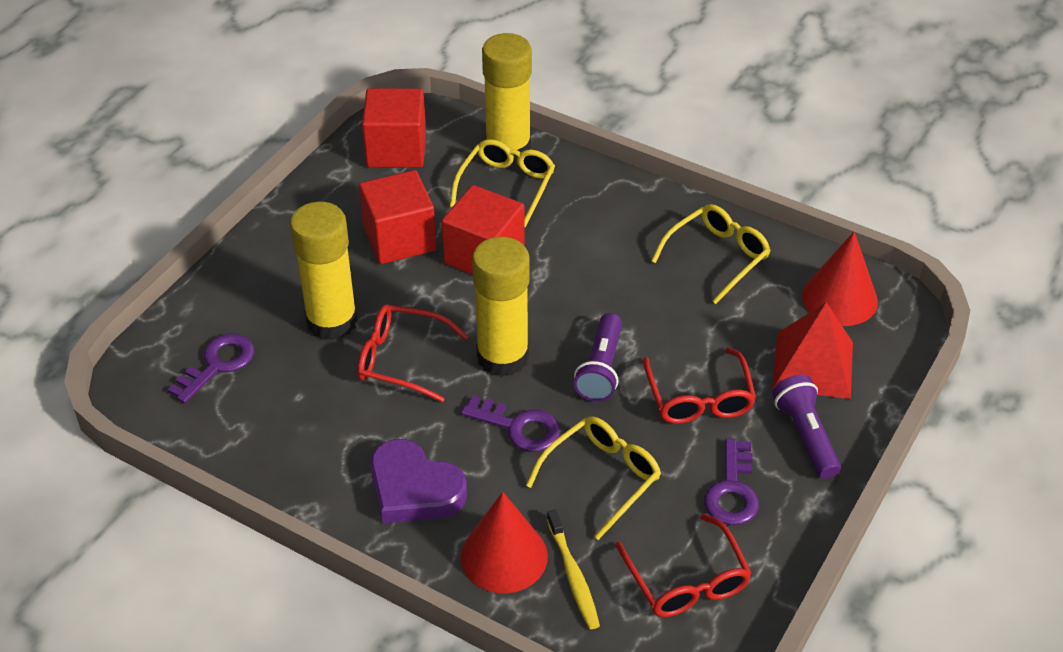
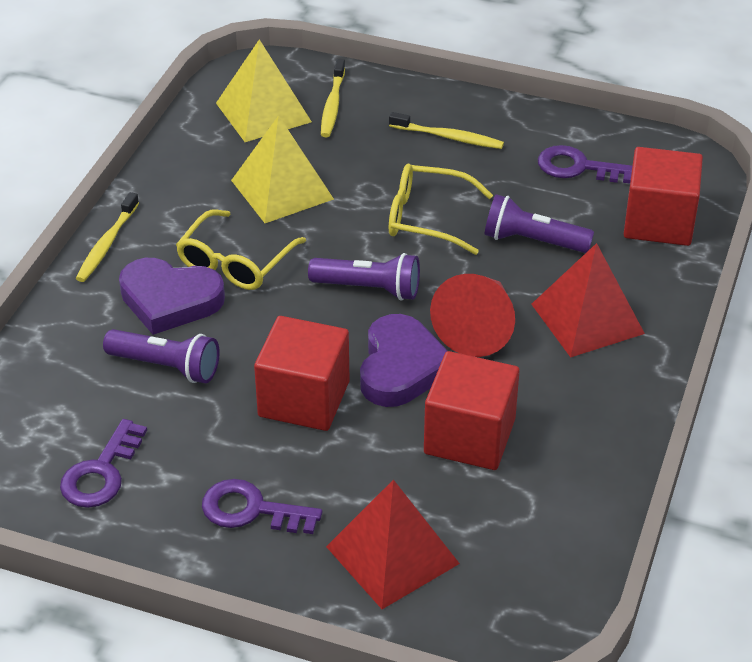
purple flashlight: [574,313,622,402] [772,375,841,479] = 2 -> [103,329,220,383] [308,253,420,301] [485,194,594,253] = 3
purple heart: [370,439,467,523] = 1 -> [119,258,225,335] [360,314,448,407] = 2
red cone: [461,492,548,593] [802,231,878,326] = 2 -> [430,274,515,357] = 1
red glasses: [358,305,469,402] [616,514,752,617] [643,348,756,424] = 3 -> none = 0
red pyramid: [772,302,853,399] = 1 -> [326,479,460,609] [531,243,645,358] = 2
yellow glasses: [450,139,555,227] [526,417,661,540] [651,204,771,304] = 3 -> [176,210,306,290] [389,164,493,255] = 2
yellow glue stick: [290,202,358,340] [472,237,530,377] [482,33,532,163] = 3 -> none = 0
yellow pyramid: none = 0 -> [216,39,312,142] [231,115,334,223] = 2
yellow toothbrush: [547,509,600,629] = 1 -> [75,192,139,282] [321,59,345,137] [389,112,504,149] = 3

